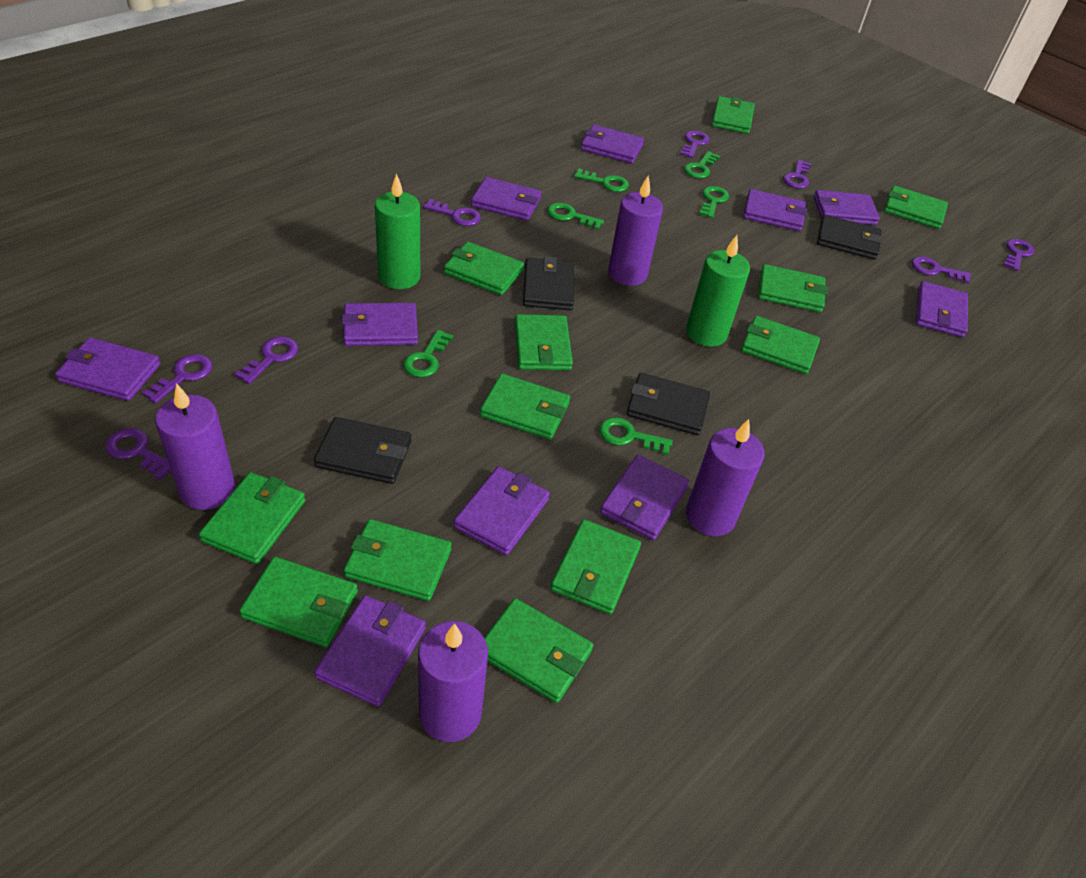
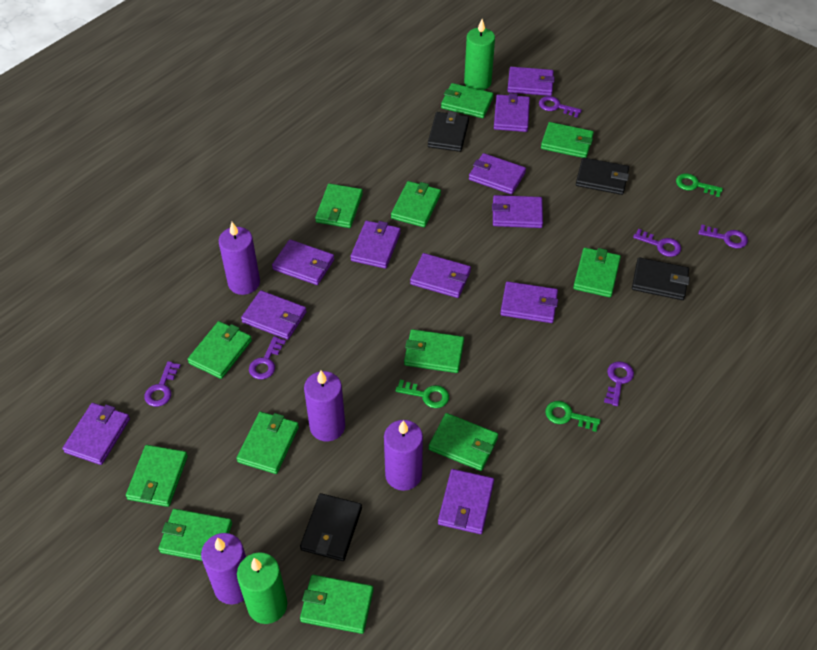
green key: [403,330,453,377] [547,203,604,230] [574,169,629,192] [599,417,673,455] [684,151,720,178] [699,186,729,218] = 6 -> [395,380,449,408] [545,401,601,432] [676,173,723,197] = 3
purple key: [105,428,171,479] [141,354,212,403] [234,337,298,384] [423,199,481,226] [680,131,710,158] [783,160,811,189] [911,256,971,284] [1003,239,1035,271] = 8 -> [144,361,181,407] [249,336,286,379] [539,96,582,117] [604,361,634,406] [633,229,681,257] [698,224,748,248] = 6
purple wallet: [55,338,160,401] [314,595,426,707] [341,303,418,346] [453,466,550,556] [471,177,541,221] [581,125,644,164] [600,455,689,540] [743,189,807,231] [814,190,880,225] [916,281,968,337] = 10 -> [63,403,130,465] [241,290,307,340] [272,239,334,285] [350,221,401,269] [410,253,471,298] [438,469,494,534] [469,153,526,195] [492,195,543,228] [494,93,530,132] [500,281,558,323] [507,67,555,96] = 11

